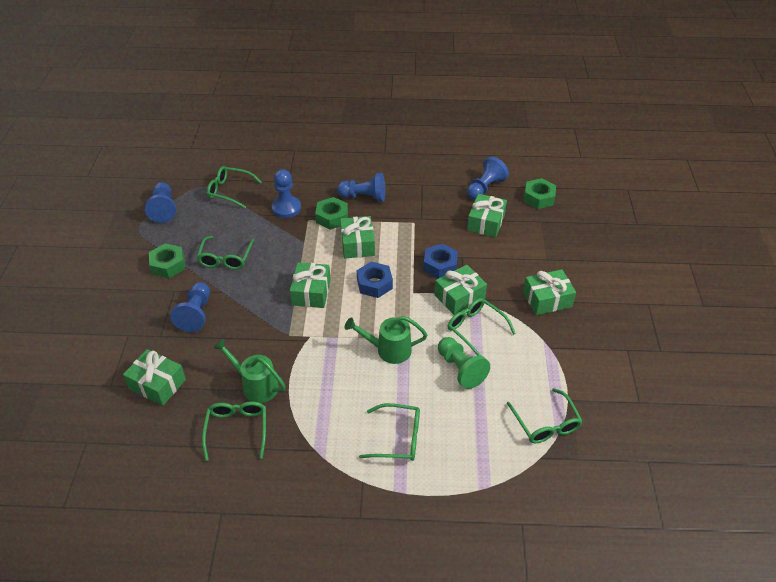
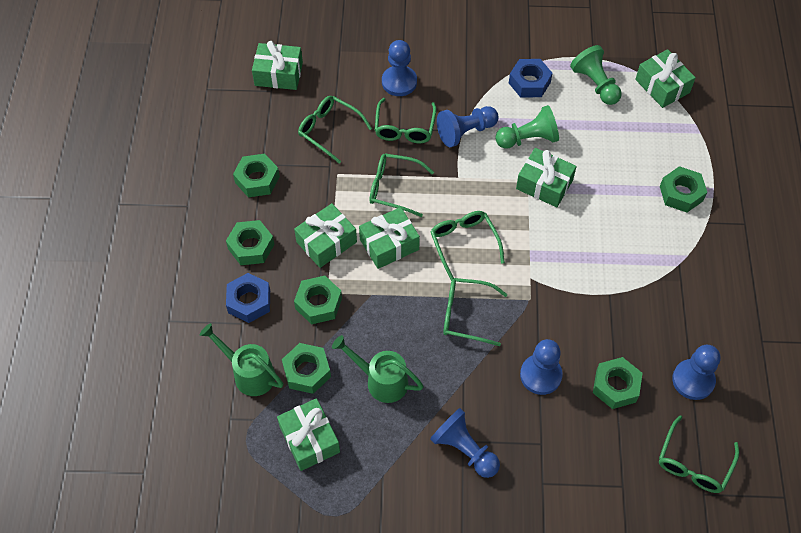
green nut: [149,243,185,278] [315,197,348,230] [524,178,556,209] = 3 -> [226,220,275,265] [233,154,280,197] [282,343,331,394] [294,276,342,324] [593,357,643,409] [660,166,707,212] = 6
green pawn: [438,337,490,389] = 1 -> [495,105,559,149] [570,45,622,105] = 2

